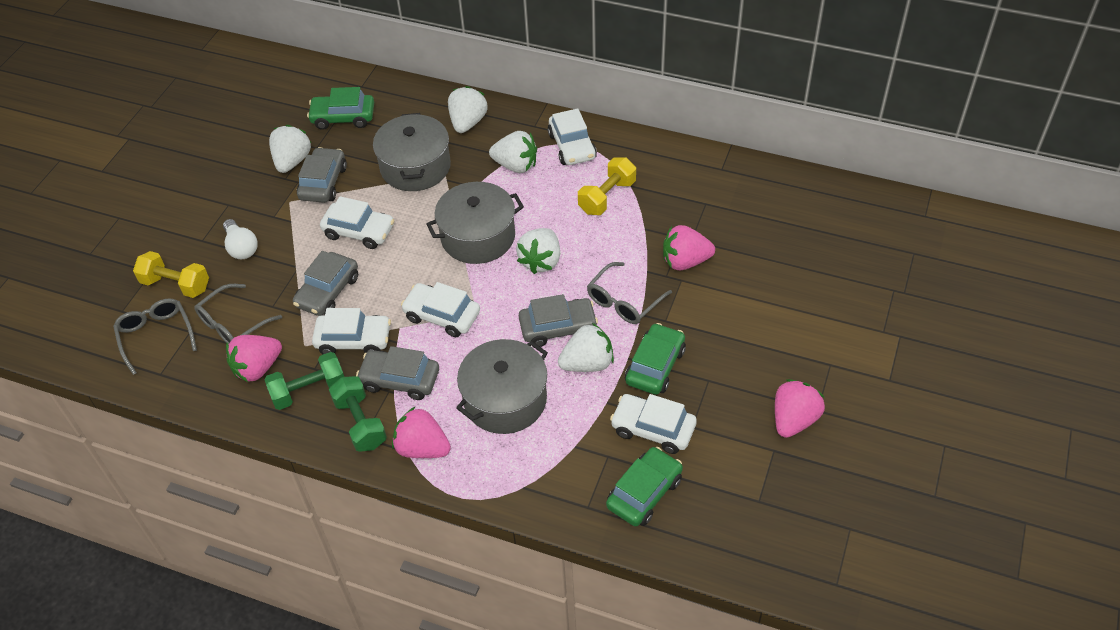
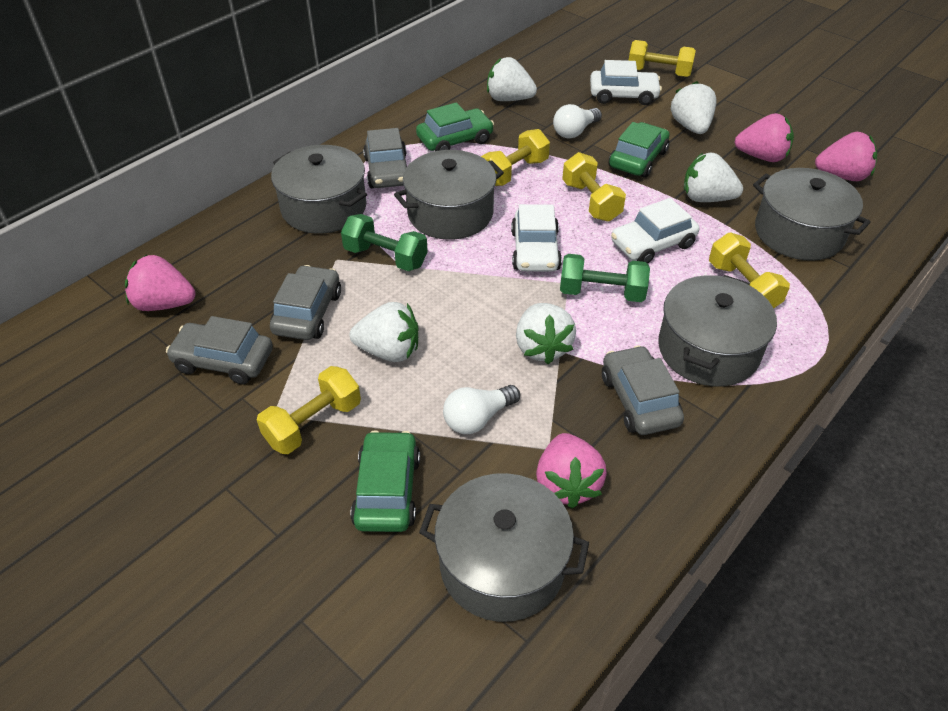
grey glasses: [113,299,197,375] [194,284,282,345] [587,262,672,324] = 3 -> none = 0
grey pot: [373,113,451,191] [426,182,524,264] [456,339,548,434] = 3 -> [271,145,367,234] [394,150,504,240] [419,473,589,622] [658,275,777,387] [753,168,871,261] = 5
white car: [312,308,391,354] [320,196,394,249] [401,282,480,337] [548,108,597,165] [610,394,697,454] = 5 -> [511,204,562,271] [590,60,662,105] [611,198,699,264] = 3
white light bulb: [223,219,258,259] = 1 -> [443,385,520,434] [553,104,602,139] = 2
yellow dumbbell: [133,251,209,298] [578,157,636,215] = 2 -> [257,366,361,454] [481,129,550,186] [562,152,626,222] [629,40,696,77] [709,233,790,308] = 5

